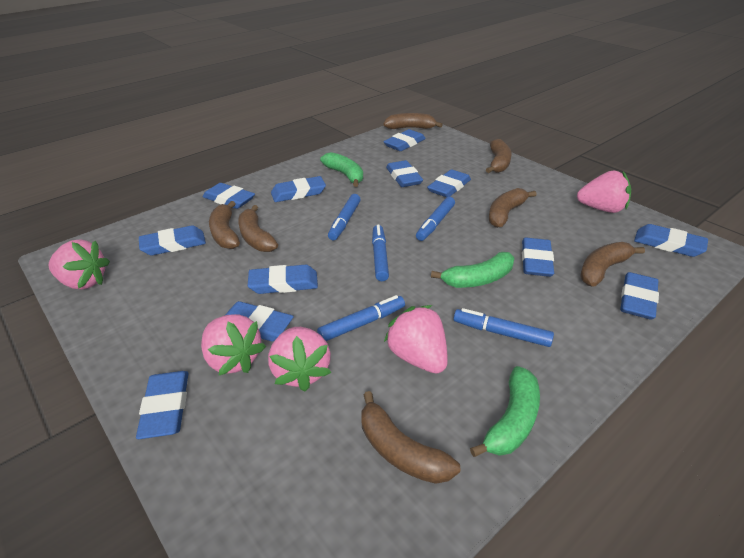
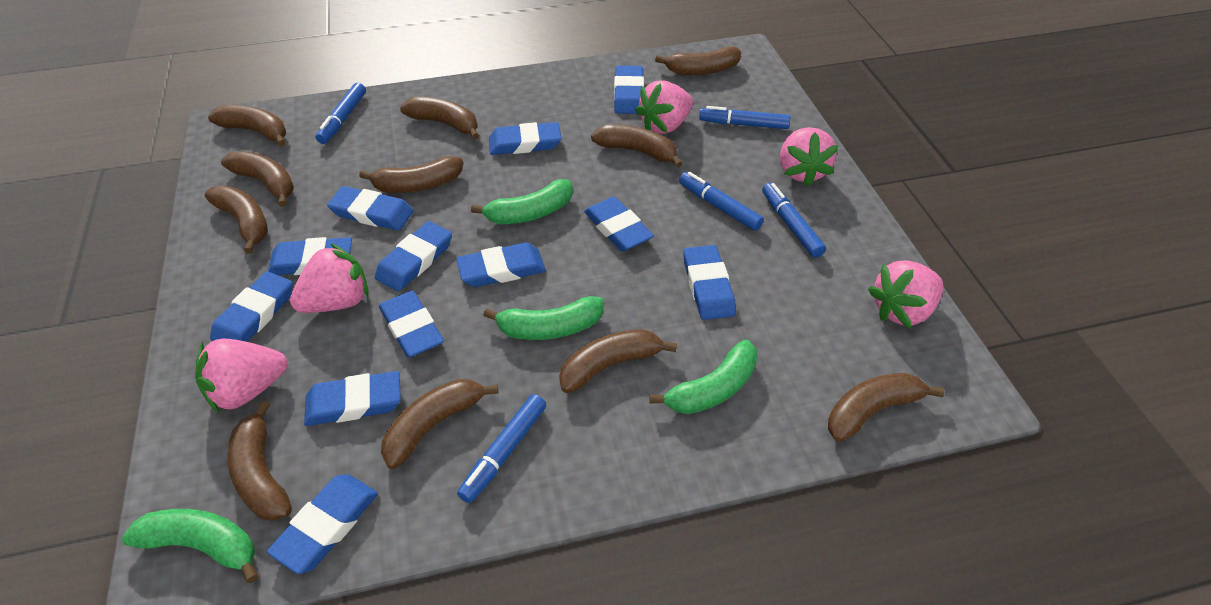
brown banana: [209,201,240,249] [238,205,278,252] [361,391,460,484] [383,113,443,129] [486,139,512,173] [489,188,537,228] [580,242,645,287] = 7 -> [205,186,268,254] [208,105,286,146] [221,151,294,207] [228,401,292,521] [359,156,463,193] [381,379,498,469] [400,97,479,140] [559,329,677,393] [591,124,683,168] [655,46,741,75] [828,373,944,442] = 11
green banana: [320,152,363,187] [431,252,514,288] [470,366,540,457] = 3 -> [122,509,258,583] [471,179,573,224] [483,296,604,340] [649,340,758,414] = 4

